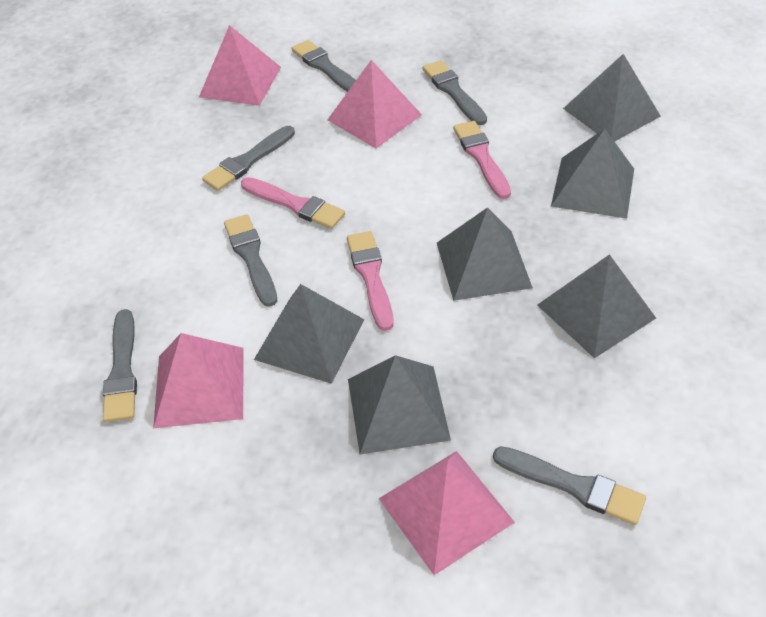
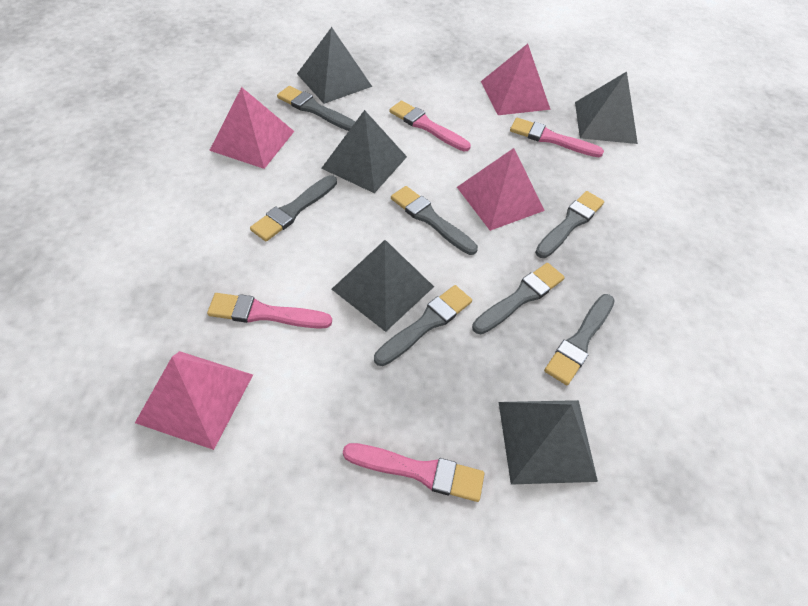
grey brush: [103,309,137,422] [202,126,295,191] [224,214,277,307] [292,40,356,92] [423,60,487,125] [493,446,646,525] = 6 -> [250,175,337,242] [277,86,355,131] [374,285,472,366] [391,186,478,255] [472,263,565,334] [535,191,604,258] [544,294,615,385] = 7
grey pyramid: [254,284,365,384] [348,355,451,455] [437,207,533,301] [537,254,656,359] [551,129,634,219] [563,54,661,142] = 6 -> [297,27,372,104] [321,110,407,193] [332,240,434,332] [499,400,598,485] [575,72,638,144] = 5
pink brush: [241,177,345,229] [347,231,393,331] [453,121,511,199] = 3 -> [207,293,332,329] [343,443,485,502] [389,101,471,151] [510,118,604,157] = 4

